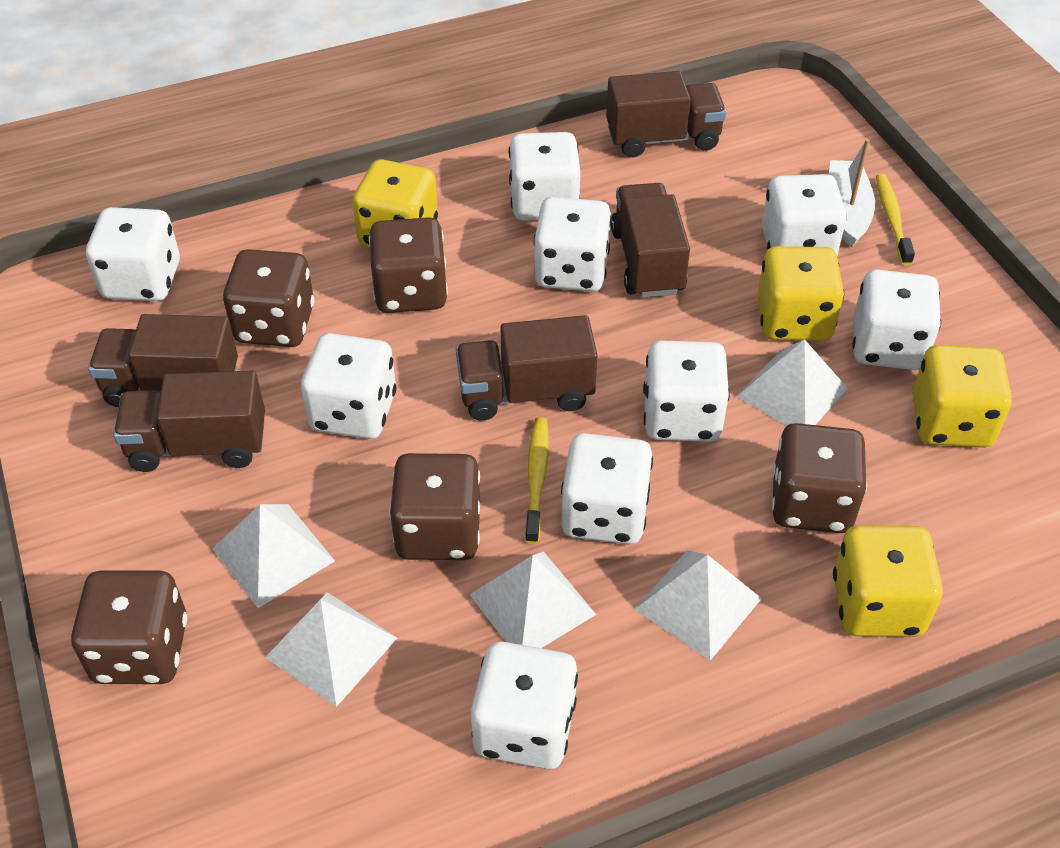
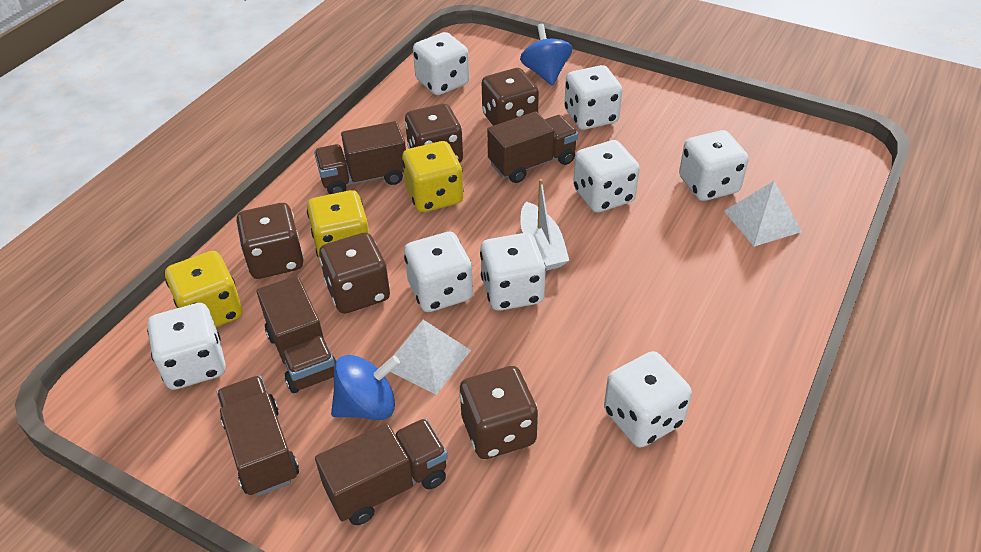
blue spinning top: none = 0 -> [331,355,400,420] [520,24,573,86] = 2
white dice: [86,207,180,301] [301,333,396,439] [471,641,578,769] [509,132,580,221] [534,197,612,292] [561,433,653,544] [643,340,730,442] [762,174,847,255] [852,270,941,370] = 9 -> [147,303,226,390] [404,232,473,312] [413,32,470,95] [480,233,546,311] [564,65,622,130] [573,140,640,212] [604,351,692,448] [679,130,749,201] = 8
white pyramid: [212,504,335,608] [265,592,397,707] [469,552,596,648] [634,550,762,661] [736,339,848,426] = 5 -> [390,320,471,395] [724,181,802,246] = 2
yellow dice: [352,159,438,247] [757,246,844,341] [833,525,943,637] [912,345,1012,448] = 4 -> [165,251,242,327] [307,190,369,258] [402,141,463,212] = 3
yellow toothbrush: [525,417,549,544] [876,174,915,265] = 2 -> none = 0

